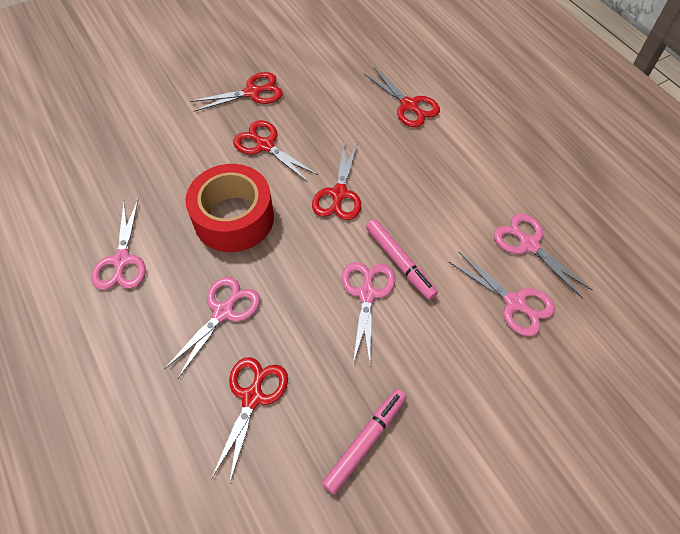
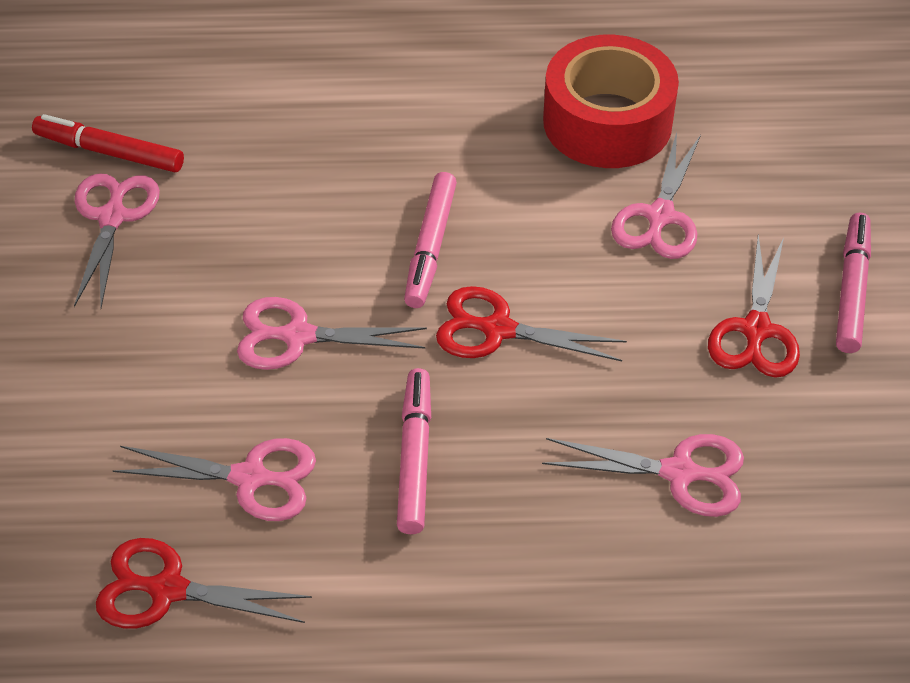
pink marker: [322,389,407,495] [366,219,438,300] = 2 -> [397,368,431,534] [404,172,457,308] [836,213,871,353] = 3
red marker: none = 0 -> [32,114,184,172] = 1
red scissors: [190,72,283,112] [211,357,288,485] [233,120,318,182] [312,140,361,220] [364,67,440,128] = 5 -> [96,538,312,629] [436,286,627,361] [708,234,800,378] = 3

